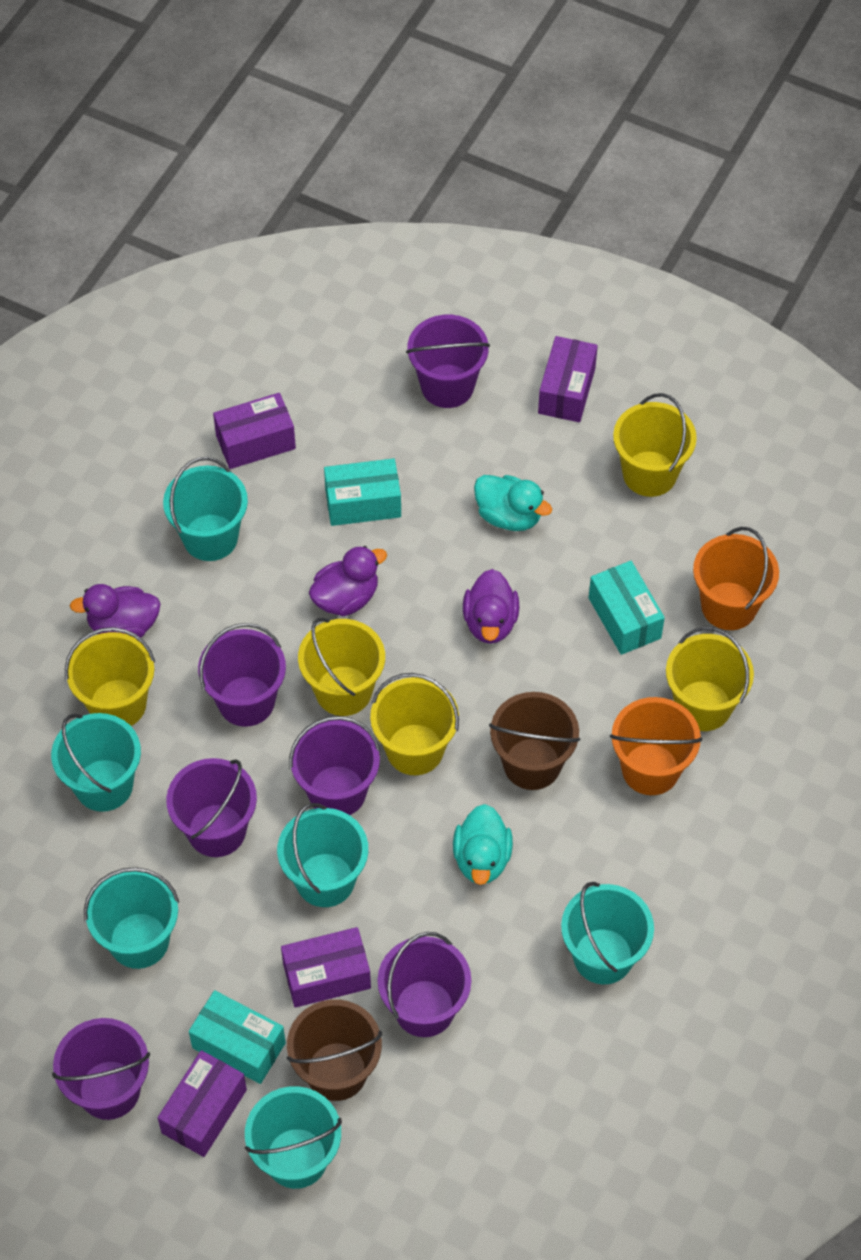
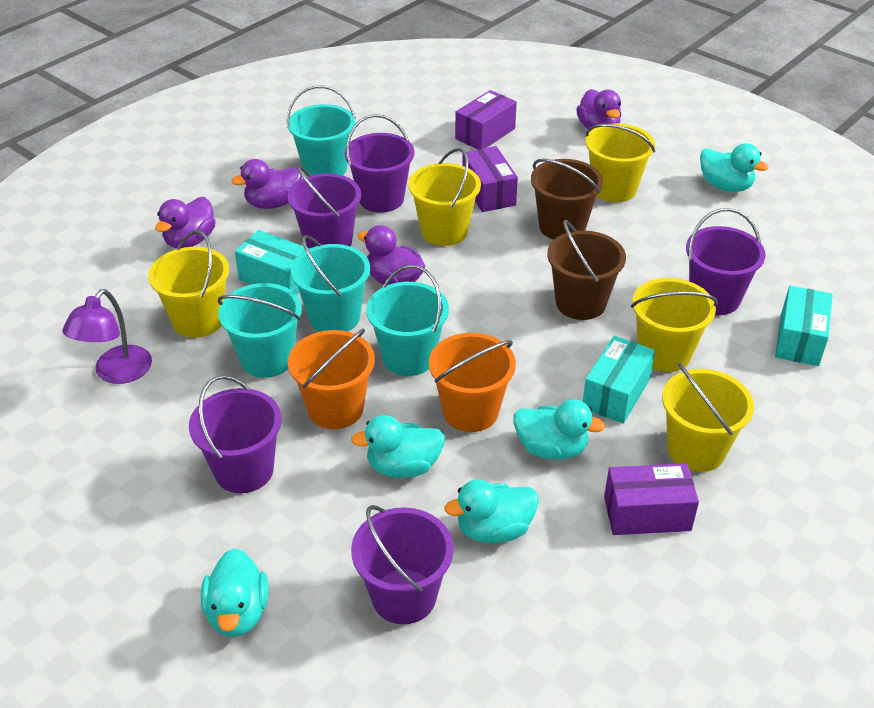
purple box: [157,1050,247,1157] [213,393,296,469] [281,927,371,1008] [538,336,598,422] = 4 -> [455,90,517,149] [462,146,518,212] [604,463,699,535] = 3
purple bucket: [52,1018,150,1120] [166,758,257,857] [198,623,286,727] [289,716,381,815] [378,932,471,1037] [406,315,490,408] = 6 -> [189,375,282,493] [288,165,361,249] [345,114,415,213] [351,505,454,624] [686,208,766,315] = 5
purple duck: [70,584,161,638] [309,546,387,616] [463,569,519,644] = 3 -> [155,197,216,248] [231,159,302,209] [358,225,425,285] [576,89,621,130] = 4
purple lamp: none = 0 -> [62,289,152,384] = 1
turquoise bucket: [51,713,141,812] [84,867,179,969] [163,457,248,561] [245,1086,342,1189] [277,803,368,907] [561,882,654,984] = 6 -> [218,283,302,378] [286,85,356,177] [291,235,370,332] [366,265,449,376] = 4
turquoise duck: [453,804,513,885] [474,475,552,531] = 2 -> [201,548,268,637] [351,415,445,478] [444,479,539,543] [513,399,605,460] [700,143,769,192] = 5

